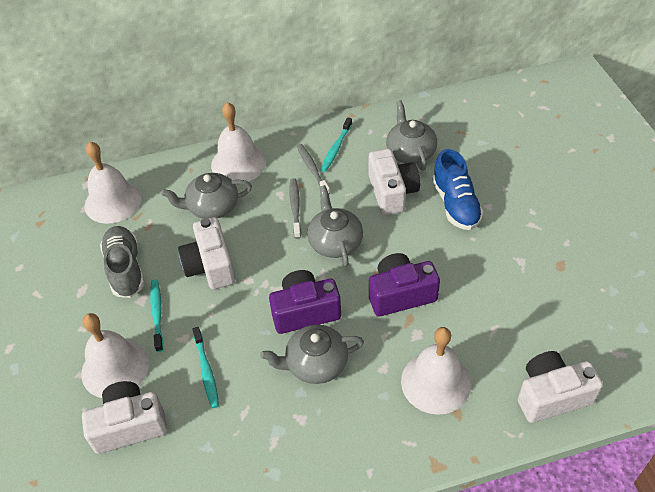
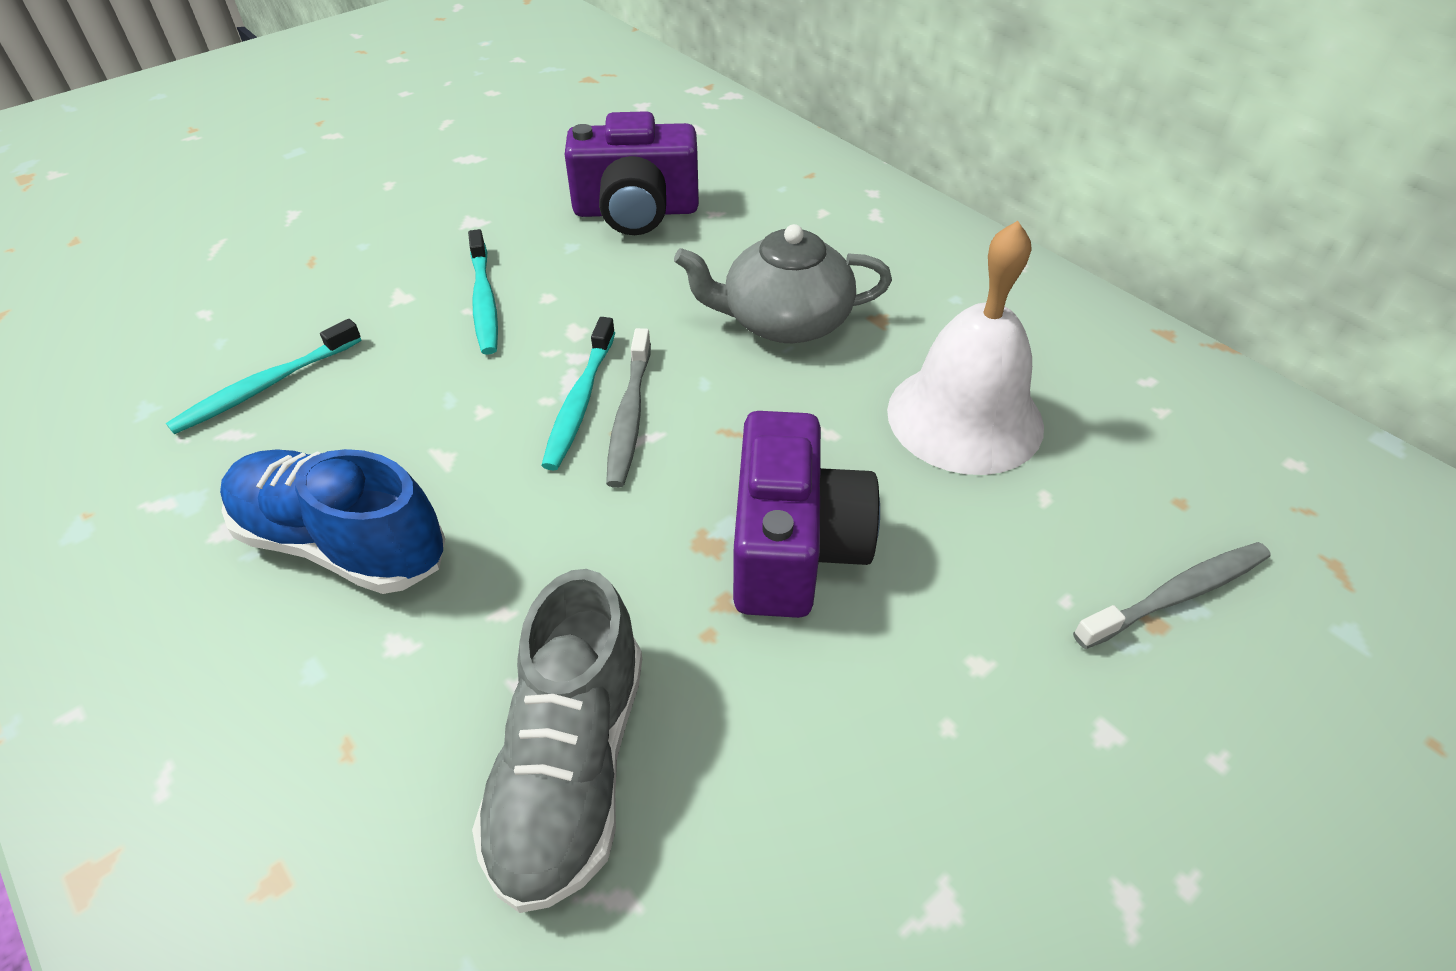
grey teapot: [161,173,252,219] [260,325,364,384] [307,185,363,267] [386,100,437,170] = 4 -> [674,224,892,343] = 1
white bell: [81,313,149,398] [85,142,142,224] [211,102,266,182] [401,327,471,415] = 4 -> [887,221,1044,475] = 1
white camera: [82,381,167,454] [178,217,235,289] [369,149,420,215] [518,351,603,423] = 4 -> none = 0

